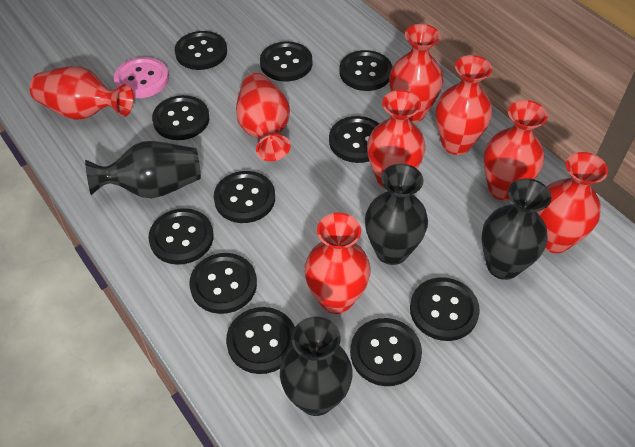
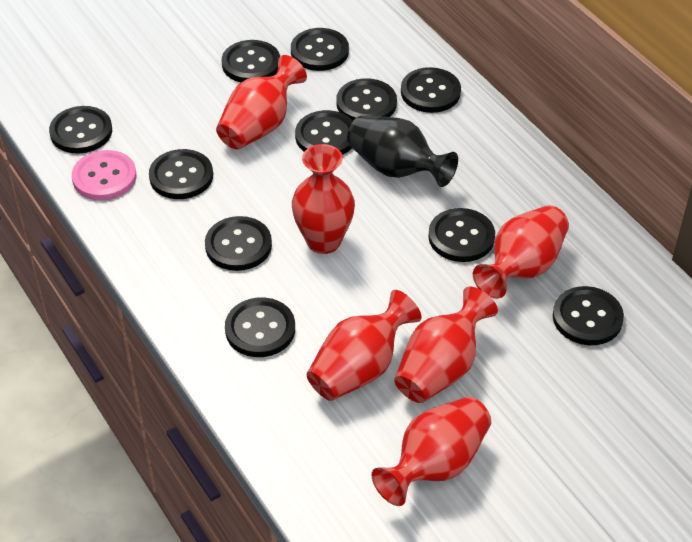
black vase: [85,141,201,198] [280,317,353,416] [365,164,428,265] [481,178,552,280] = 4 -> [347,116,458,187] = 1
red vase: [30,66,134,120] [236,73,291,161] [304,213,371,314] [367,90,425,190] [389,24,443,123] [435,55,492,155] [483,100,548,201] [537,152,608,253] = 8 -> [216,55,307,149] [292,144,355,254] [307,290,422,401] [372,397,491,506] [394,287,498,403] [473,205,569,299] = 6

